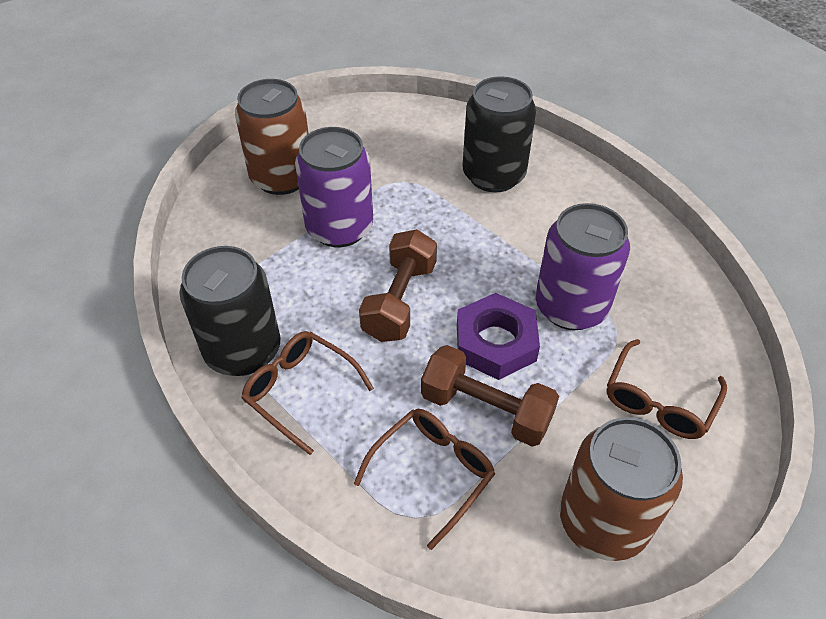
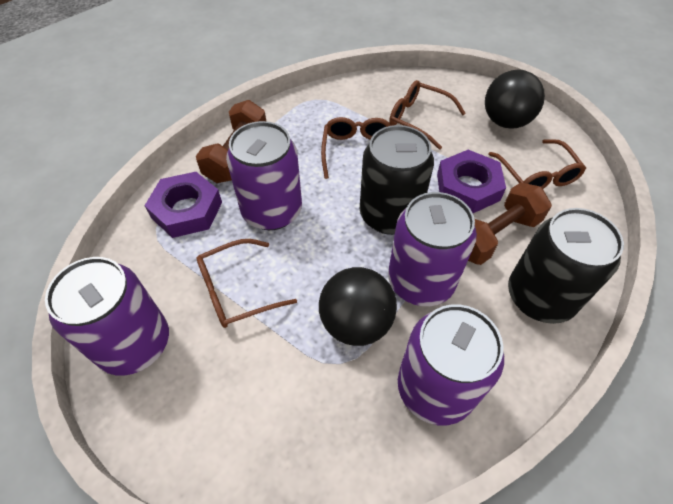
black ball: none = 0 -> [319,267,397,346] [485,69,545,129] = 2
brown can: [235,79,309,195] [560,417,683,561] = 2 -> none = 0
brown glasses: [241,331,374,455] [354,409,495,550] [607,339,727,439] = 3 -> [196,239,297,328] [321,117,391,179] [389,80,466,150] [489,139,586,189] = 4
purple can: [295,127,373,247] [536,203,630,330] = 2 -> [45,257,169,376] [226,121,302,230] [388,192,477,306] [398,304,504,425] = 4
purple nut: [457,293,540,380] = 1 -> [145,172,222,238] [437,150,506,213] = 2

